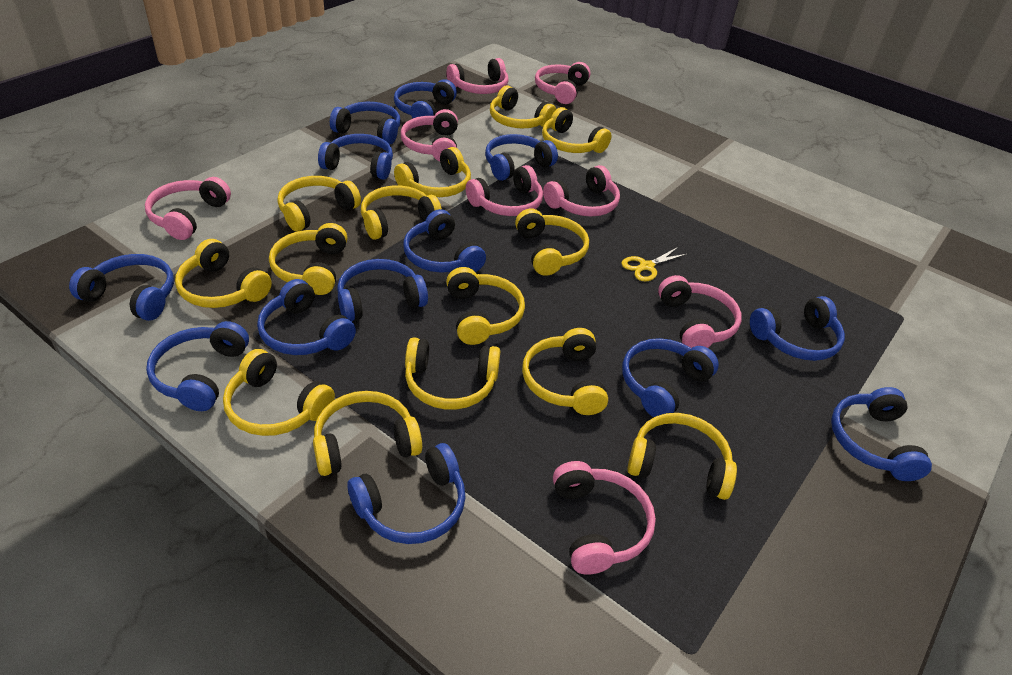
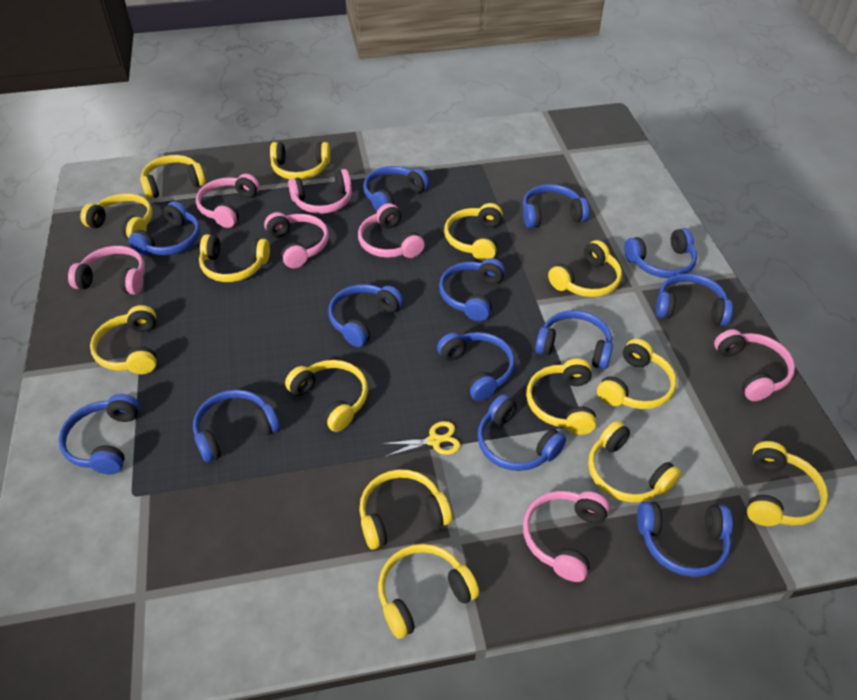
pink headphones: [145,177,231,240] [400,109,458,161] [447,58,509,94] [466,165,543,216] [535,62,590,104] [543,165,620,216] [553,461,656,575] [658,275,742,348] = 8 -> [68,246,145,295] [196,174,260,228] [264,212,329,268] [288,169,352,214] [358,203,425,258] [523,491,610,582] [714,329,795,401] = 7

